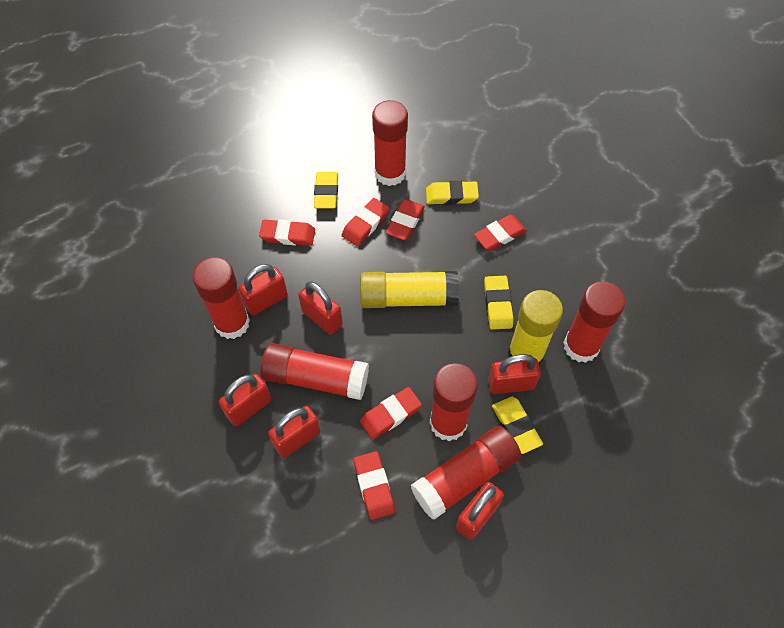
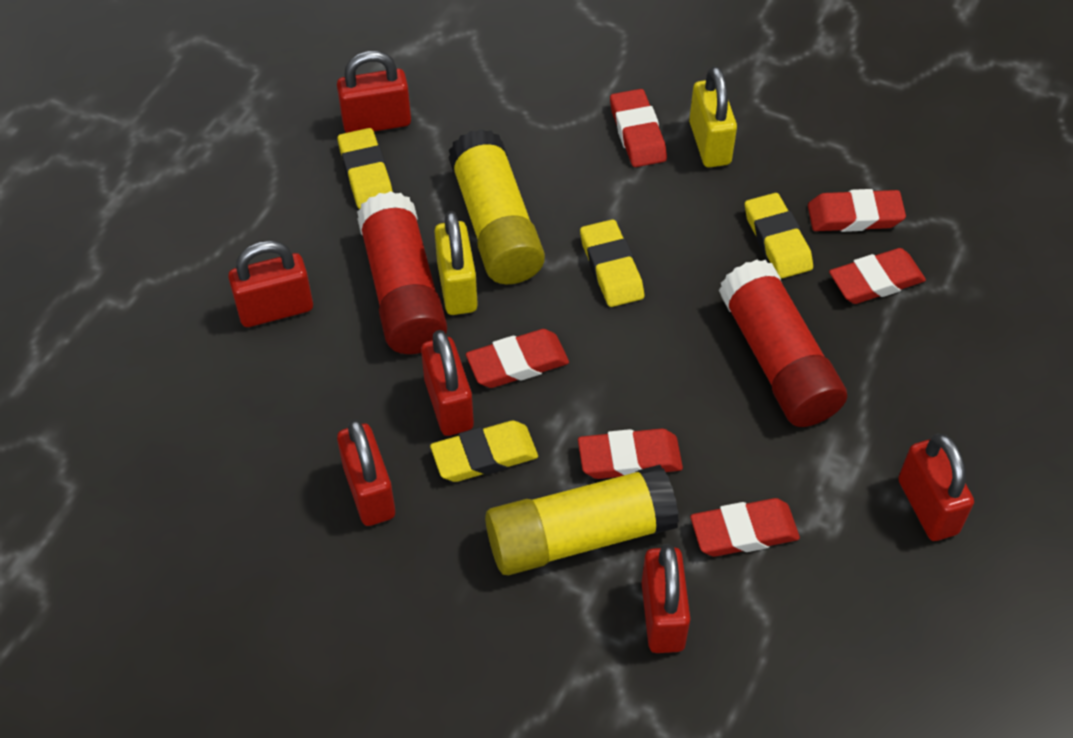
red glue stick: [193,257,250,339] [260,343,369,400] [372,100,408,186] [411,426,521,520] [429,363,478,441] [563,281,625,363] = 6 -> [357,191,447,354] [719,260,847,427] = 2
yellow padlock: none = 0 -> [434,211,478,315] [689,66,737,168] = 2

